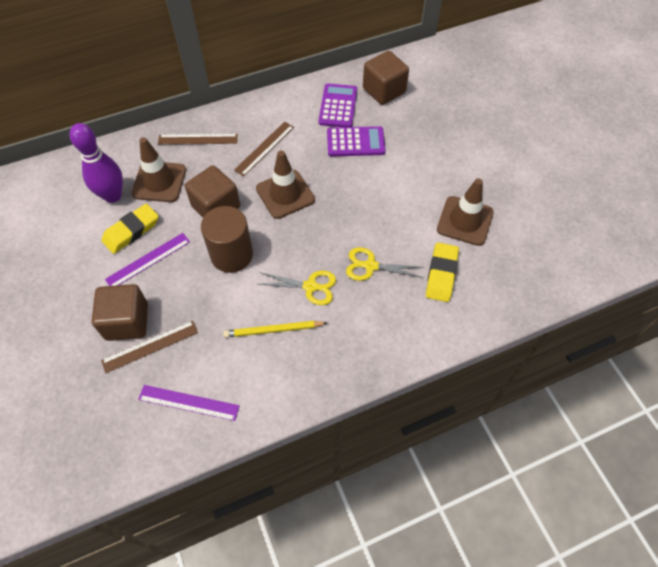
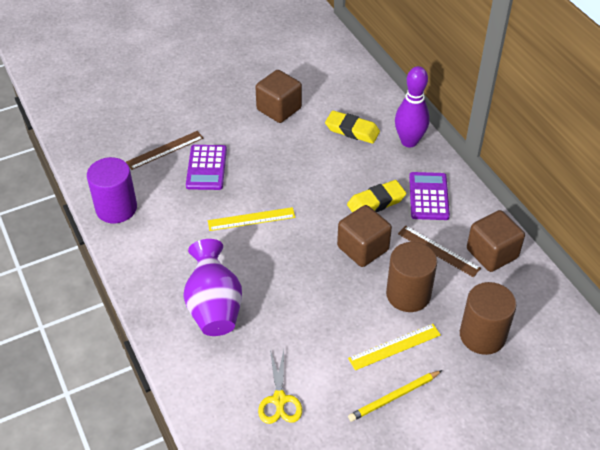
brown cylinder: [201,206,253,273] = 1 -> [386,242,437,312] [460,282,517,355] = 2
brown ruler: [101,321,198,373] [158,134,238,145] [234,122,294,176] = 3 -> [126,131,204,170] [398,226,481,277] = 2
brown traffic cone: [131,137,186,202] [256,150,315,219] [437,178,494,246] = 3 -> none = 0
purple cylinder: none = 0 -> [87,157,137,223] = 1
purple ruler: [105,233,190,286] [138,385,240,421] = 2 -> none = 0
purple vase: none = 0 -> [183,239,242,336] = 1
yellow ruler: none = 0 -> [208,207,295,231] [348,324,441,371] = 2
yellow scissors: [259,271,336,305] [346,247,423,281] = 2 -> [258,350,302,424] = 1

